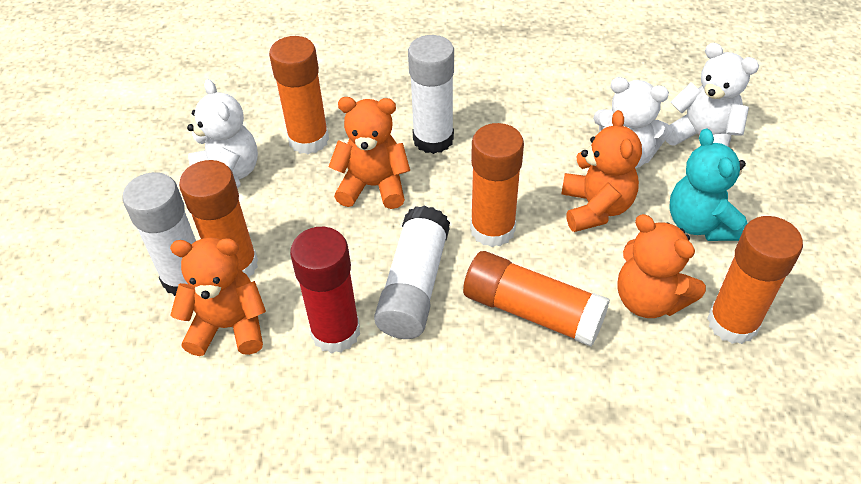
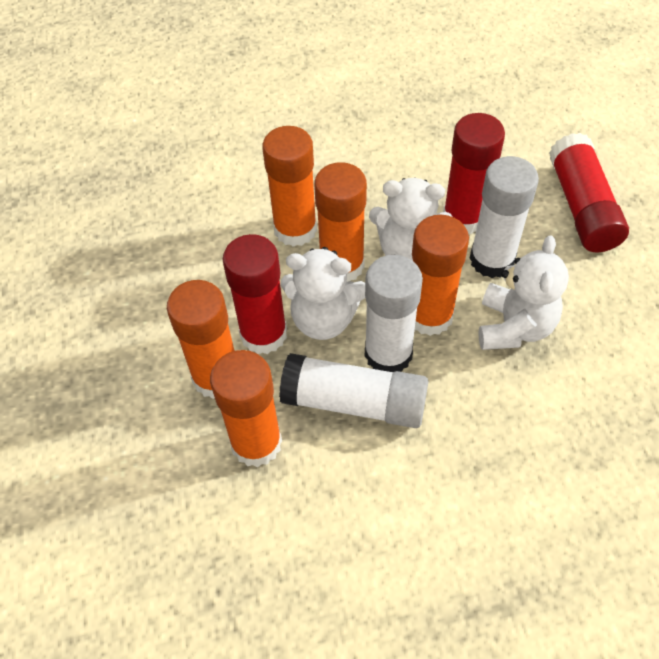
orange teddy bear: [170,237,266,356] [329,97,410,209] [562,110,642,232] [617,214,706,318] = 4 -> none = 0
red glue stick: [290,227,360,354] = 1 -> [223,234,287,354] [443,113,505,234] [549,133,629,252] = 3
turquoise teddy bear: [670,129,747,241] = 1 -> none = 0

